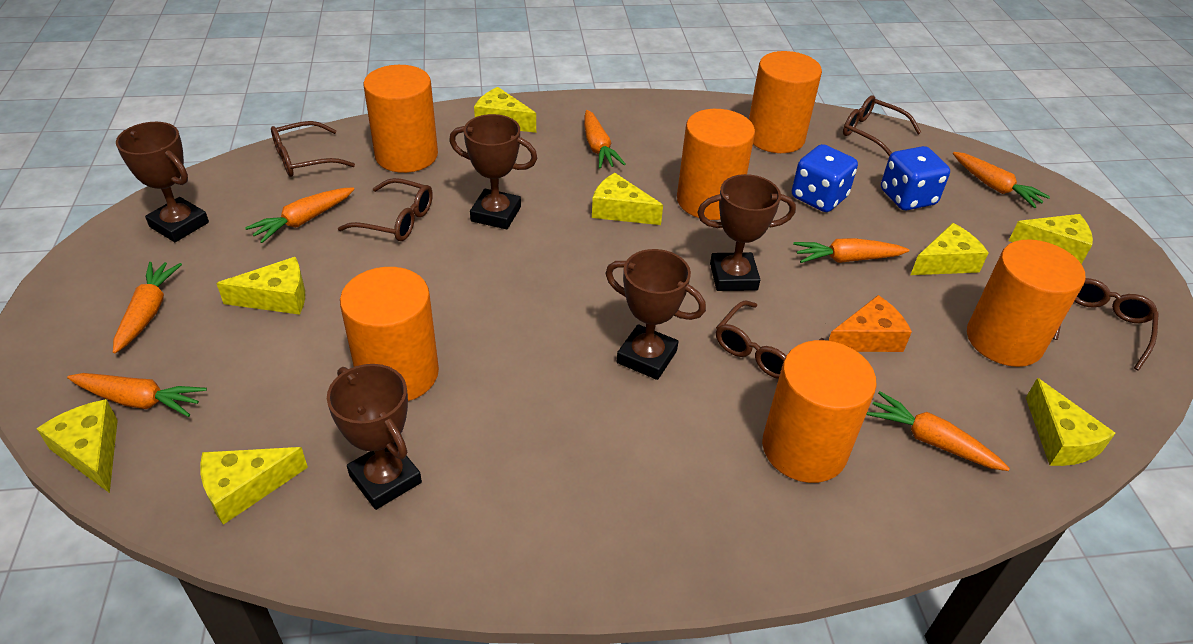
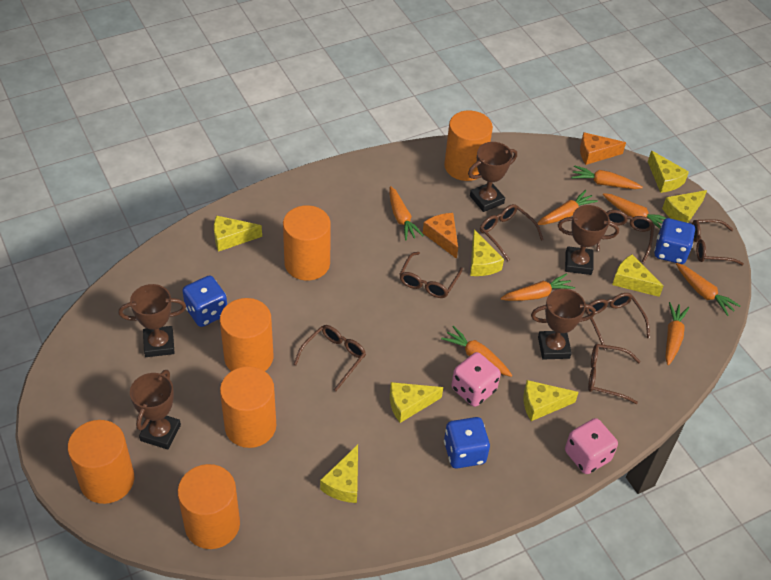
blue dice: [792,144,858,212] [881,146,950,210] = 2 -> [182,275,227,327] [444,417,490,469] [654,218,695,264] = 3
brown glasses: [271,121,355,177] [338,178,433,241] [716,301,824,379] [843,96,922,156] [1053,278,1159,371] = 5 -> [294,325,366,391] [399,252,463,298] [480,204,544,261] [585,293,650,350] [588,344,640,404] [596,210,654,263] [692,219,744,265] = 7
orange carrot: [67,373,207,417] [113,262,182,353] [245,187,354,243] [584,110,626,169] [793,238,909,263] [866,391,1010,471] [953,152,1050,208] = 7 -> [389,186,424,241] [441,326,512,377] [500,273,575,301] [537,190,598,225] [571,165,643,189] [603,193,666,229] [665,302,689,365] [676,263,740,316] = 8
orange cheese: [829,295,912,352] = 1 -> [423,213,458,259] [580,132,626,165] = 2
pink dice: none = 0 -> [452,352,501,407] [565,418,618,474] = 2

